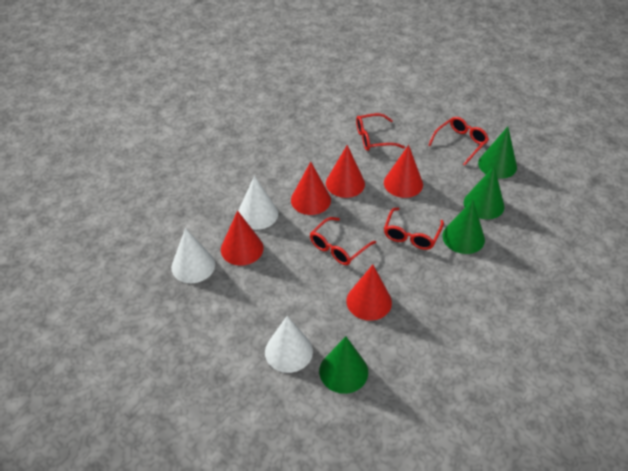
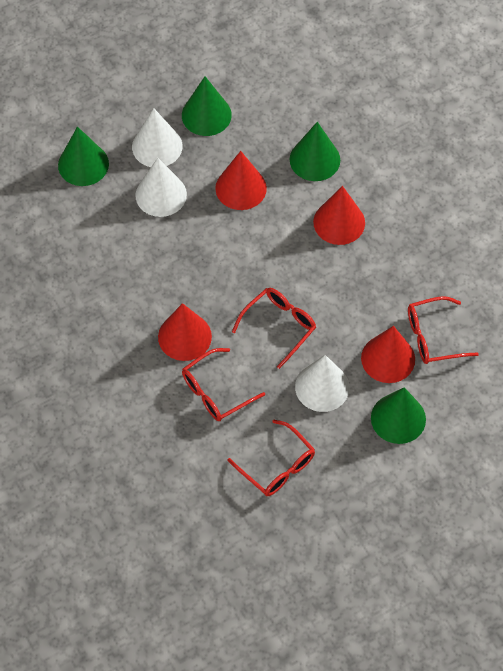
red cone: [221,211,263,266] [291,162,331,215] [326,145,365,198] [346,265,392,321] [384,145,423,198] = 5 -> [158,303,212,361] [215,151,267,210] [313,186,365,245] [361,326,415,383] = 4

